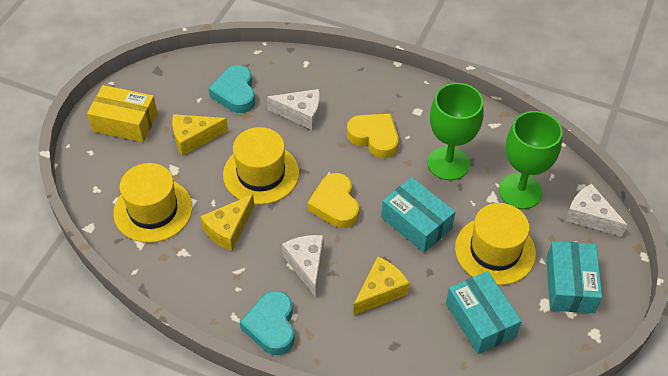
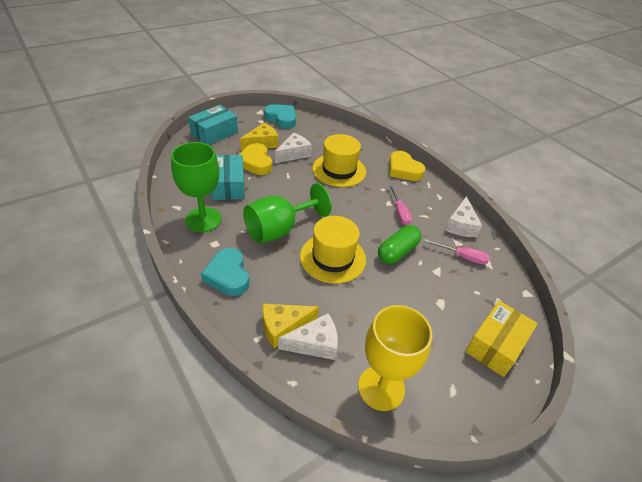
green capsule: none = 0 -> [378,225,421,264] = 1
pink screwdriver: none = 0 -> [389,184,412,225] [424,239,490,264] = 2
turquoise box: [381,177,455,253] [446,271,522,354] [546,241,602,313] = 3 -> [188,105,238,145] [211,155,245,200] = 2
yellow cheese: [172,114,228,156] [200,194,254,251] [353,257,410,315] = 3 -> [240,123,278,151] [263,303,319,348] = 2
yellow goblet: none = 0 -> [358,305,432,411] = 1
yellow hat: [113,163,192,243] [223,127,299,205] [455,203,536,285] = 3 -> [300,216,366,284] [312,134,366,187] = 2

